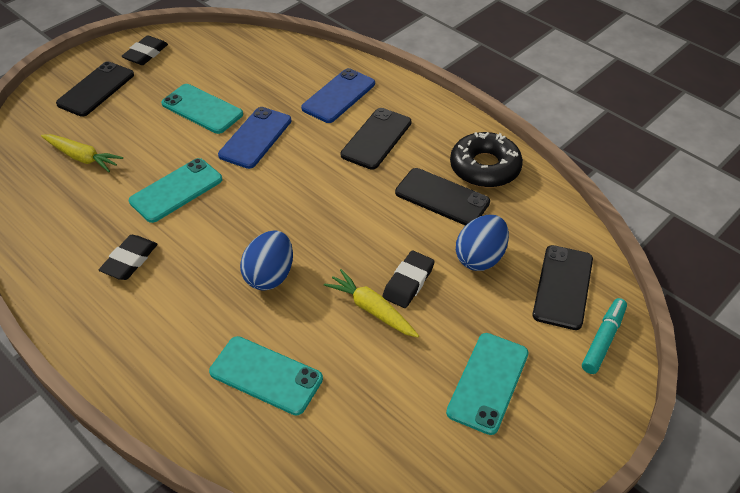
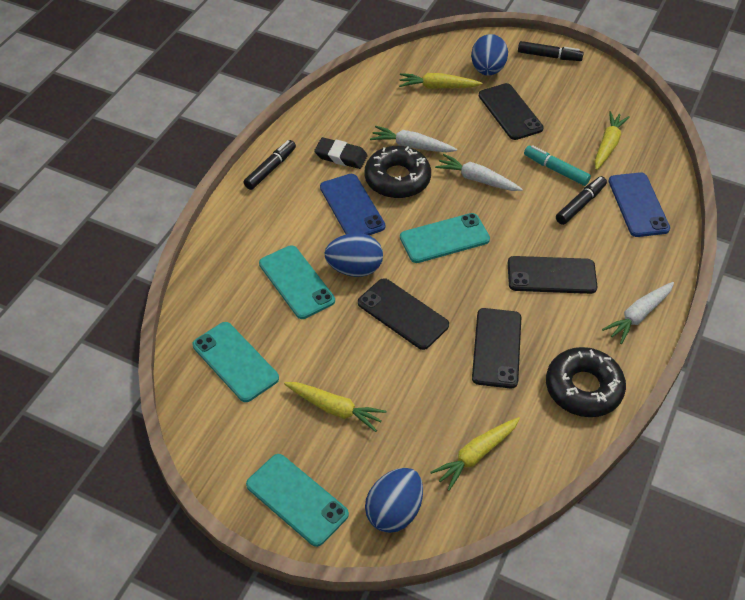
black donut: [450,132,523,188] = 1 -> [365,146,431,198] [546,347,626,417] = 2
black eraser: [99,235,158,280] [121,35,168,65] [382,251,435,308] = 3 -> [314,137,368,169] = 1
black marker: none = 0 -> [243,140,296,190] [518,41,584,61] [556,176,607,225] = 3
blue egg: [240,230,293,291] [456,215,509,271] = 2 -> [324,233,383,277] [365,468,423,533] [471,34,508,76] = 3
white carrot: none = 0 -> [370,126,457,152] [435,154,523,191] [602,282,674,344] = 3
yellow carrot: [41,134,123,172] [324,269,419,337] = 2 -> [284,382,386,432] [399,73,482,89] [430,417,520,491] [595,111,630,170] = 4

